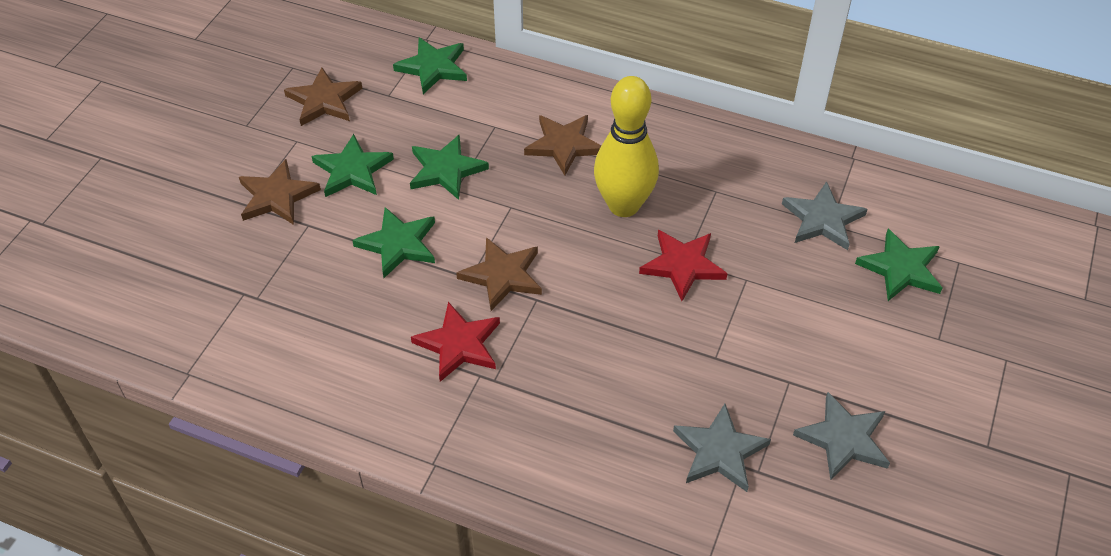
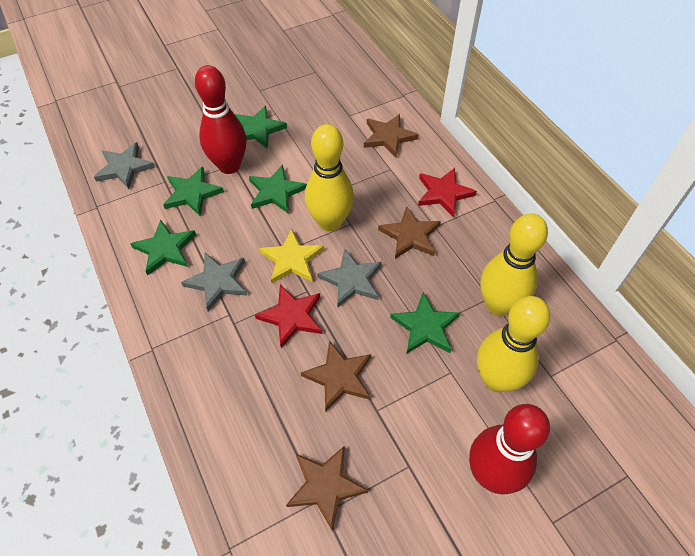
red bowling pin: none = 0 -> [195,65,247,174] [469,404,550,494] = 2
yellow bowling pin: [594,76,659,217] = 1 -> [305,124,354,232] [477,296,550,392] [480,213,548,316] = 3
yellow star: none = 0 -> [259,228,324,284] = 1

